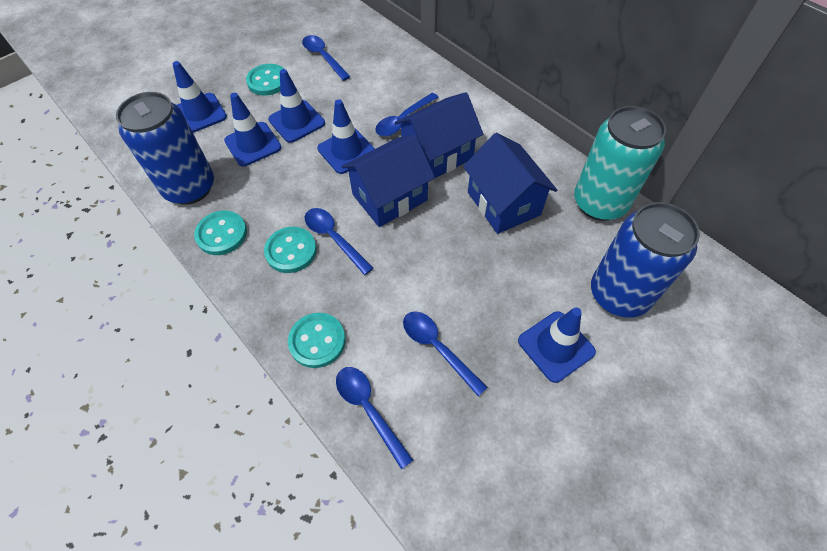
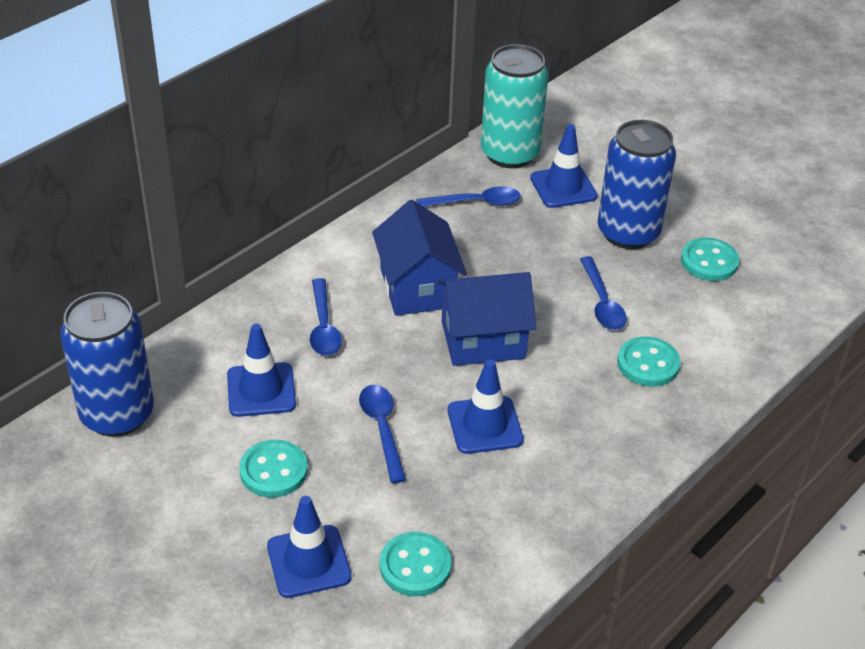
blue house: [341,134,435,227] [394,92,483,178] [463,133,557,234] = 3 -> [372,200,467,316] [437,272,536,366] = 2
blue spoon: [302,35,351,81] [305,208,373,275] [336,367,413,470] [375,93,439,136] [403,311,488,396] = 5 -> [310,278,342,356] [359,385,406,483] [416,186,521,207] [580,256,627,330] = 4
blue traffic cone: [173,61,227,133] [224,93,281,166] [268,69,325,143] [317,99,375,174] [518,307,596,383] = 5 -> [227,324,296,417] [267,496,352,598] [448,359,524,454] [530,124,597,208] = 4

